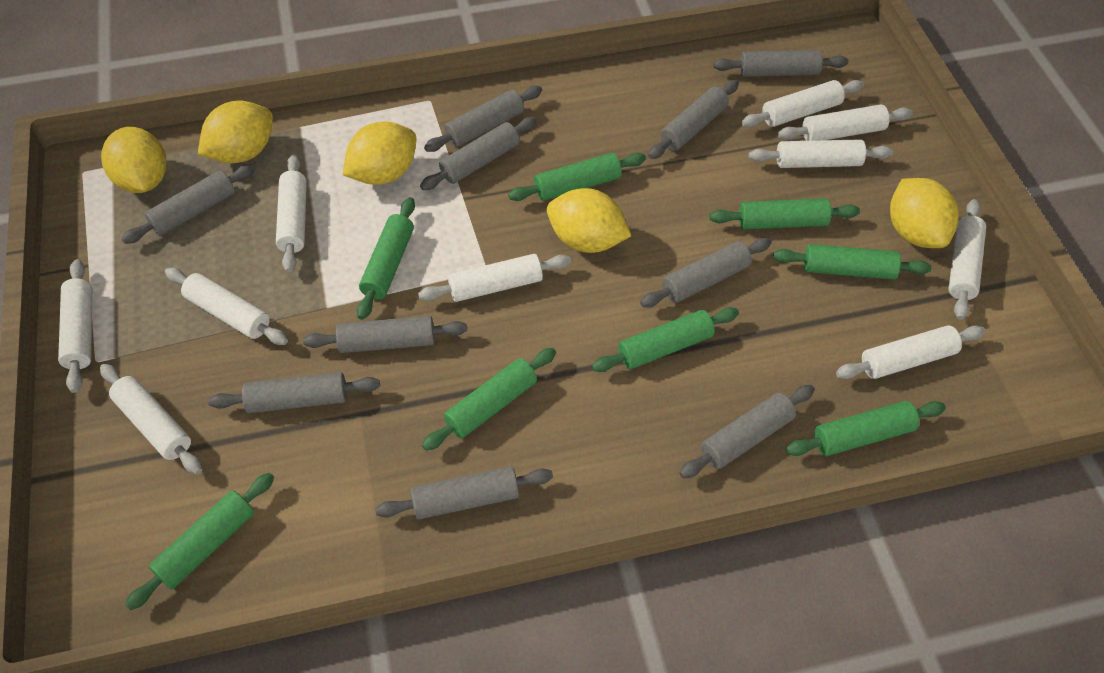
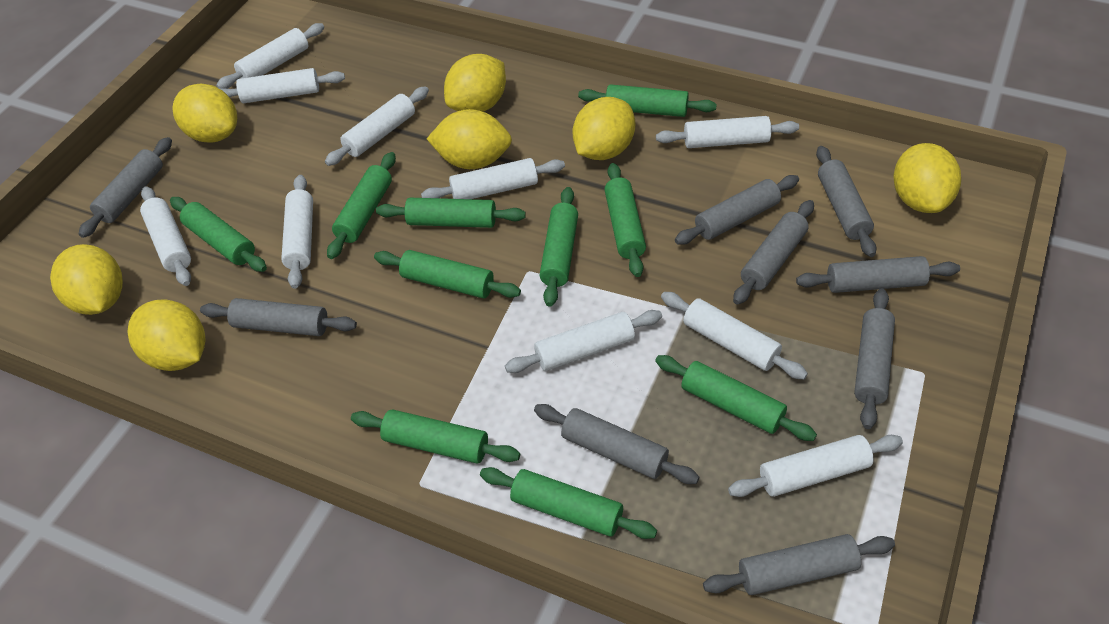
green rolling pin: [125,473,274,610] [357,197,415,320] [422,348,556,451] [508,153,646,201] [592,307,739,372] [709,198,860,229] [773,244,932,279] [786,401,946,456] = 8 -> [170,197,267,272] [327,152,396,259] [351,409,520,464] [374,250,521,298] [376,198,526,228] [480,467,657,539] [539,187,578,307] [578,84,717,117] [604,163,646,277] [655,355,817,441] = 10
grey rolling pin: [121,164,256,244] [208,372,380,413] [303,316,467,353] [375,466,553,519] [420,117,537,190] [424,86,542,152] [640,237,772,307] [648,80,739,159] [679,385,815,478] [713,50,848,77] = 10 -> [78,137,172,238] [200,298,357,336] [534,404,699,484] [675,175,799,245] [703,534,895,595] [733,200,814,305] [796,256,960,293] [816,146,876,257] [854,288,895,429] = 9
yellow lemon: [101,127,166,193] [198,101,273,163] [343,121,416,185] [547,188,631,253] [890,178,959,248] = 5 -> [50,244,123,315] [127,300,205,371] [172,84,237,143] [427,109,512,169] [444,54,506,112] [573,97,635,160] [894,143,961,213] = 7

